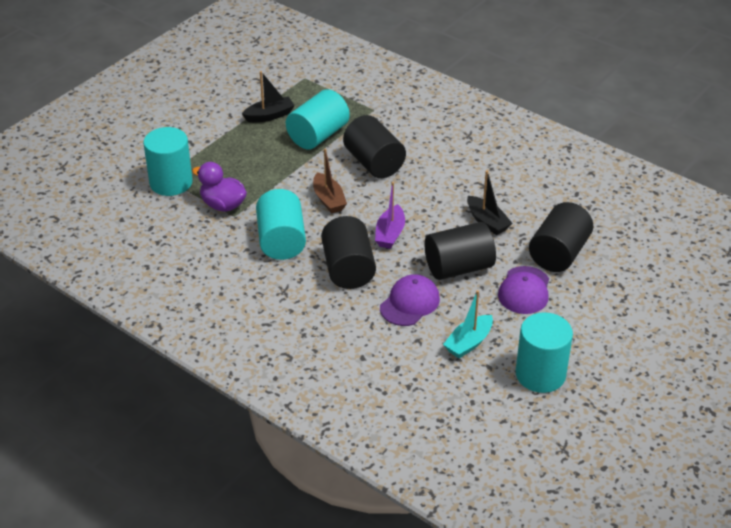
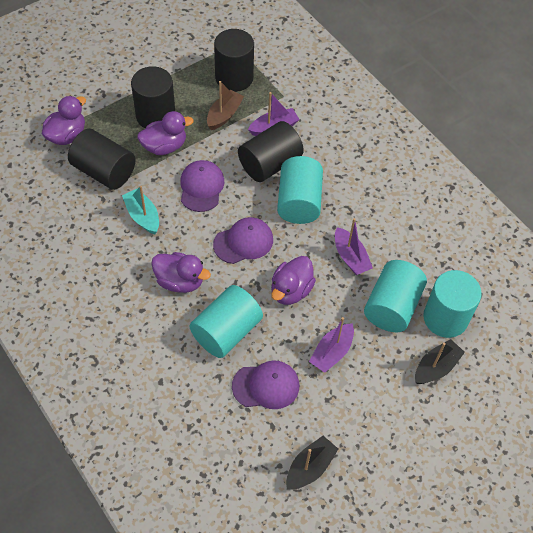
purple boat: [375,182,405,249] = 1 -> [248,92,300,136] [309,317,354,373] [335,218,373,275] = 3
purple cap: [380,274,440,326] [498,266,549,314] = 2 -> [180,160,224,212] [213,217,273,264] [232,361,299,409] = 3
purple duck: [192,162,247,212] = 1 -> [42,96,86,145] [137,111,194,155] [151,252,211,293] [271,256,316,305] = 4

